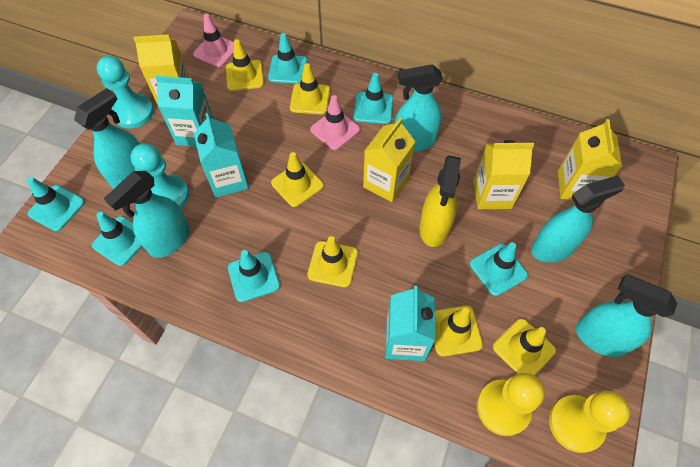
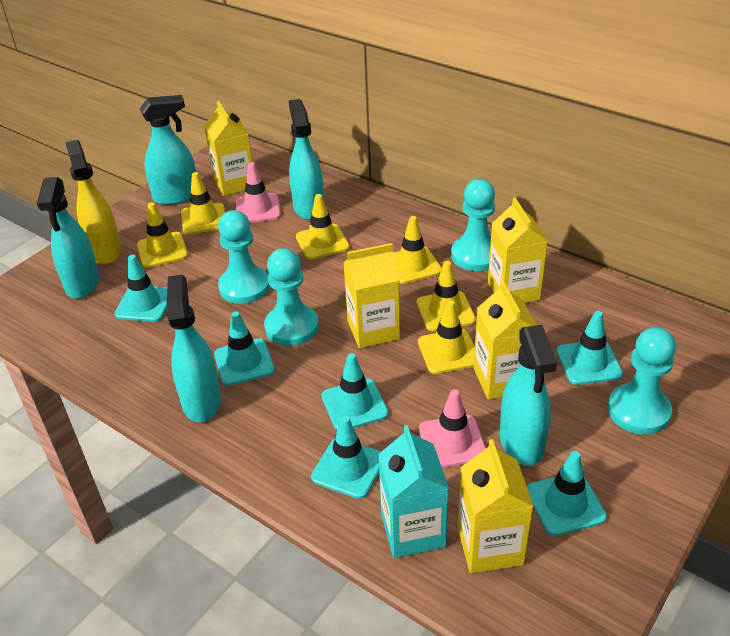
turquoise carton: [155,76,213,147] [194,113,249,197] [385,286,435,361] = 3 -> [378,425,449,558] = 1
turquoise pawn: [97,56,154,128] [131,143,189,208] = 2 -> [218,210,270,304] [264,248,319,346] [451,179,495,271] [608,327,676,435] = 4
yellow carton: [133,34,189,105] [363,118,416,202] [474,140,534,209] [558,119,622,200] = 4 -> [204,101,253,196] [343,243,400,348] [457,439,534,573] [473,280,536,400] [488,197,548,303] = 5
yellow pawn: [477,373,545,436] [549,391,630,453] = 2 -> none = 0

